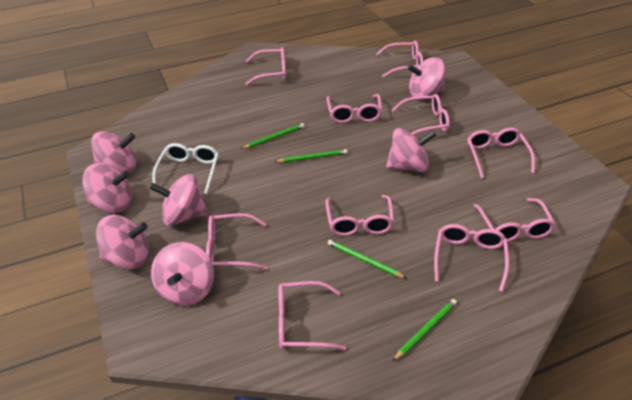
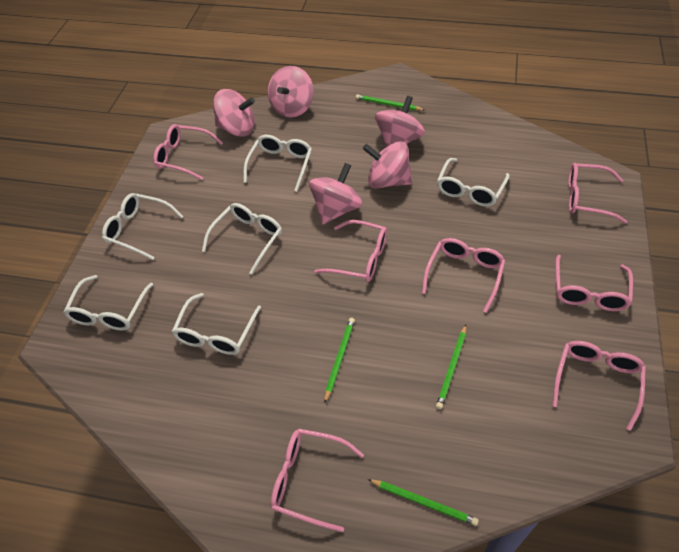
pink glasses: [206,213,267,270] [245,47,286,85] [278,281,346,350] [325,195,394,236] [326,94,382,123] [376,41,423,78] [392,94,450,135] [434,224,509,292] [467,128,535,178] [474,198,556,242] = 10 -> [153,124,223,180] [270,429,364,532] [314,220,387,282] [422,238,505,313] [552,341,646,431] [556,255,633,311] [568,163,627,224] = 7
pink spinning top: [82,163,132,213] [91,131,136,174] [96,215,149,269] [150,174,209,226] [151,242,214,306] [386,128,436,172] [407,57,445,97] = 7 -> [213,89,255,137] [268,66,314,117] [309,163,362,225] [363,141,412,189] [375,96,425,147] = 5
white glasses: [152,143,219,194] = 1 -> [63,275,154,331] [102,193,184,260] [172,293,261,355] [202,203,282,274] [243,135,312,192] [437,158,510,207] = 6

